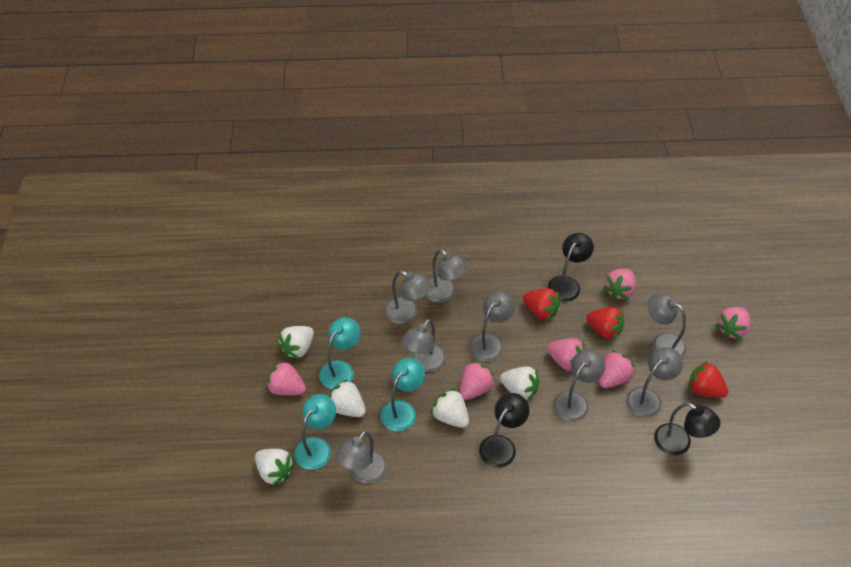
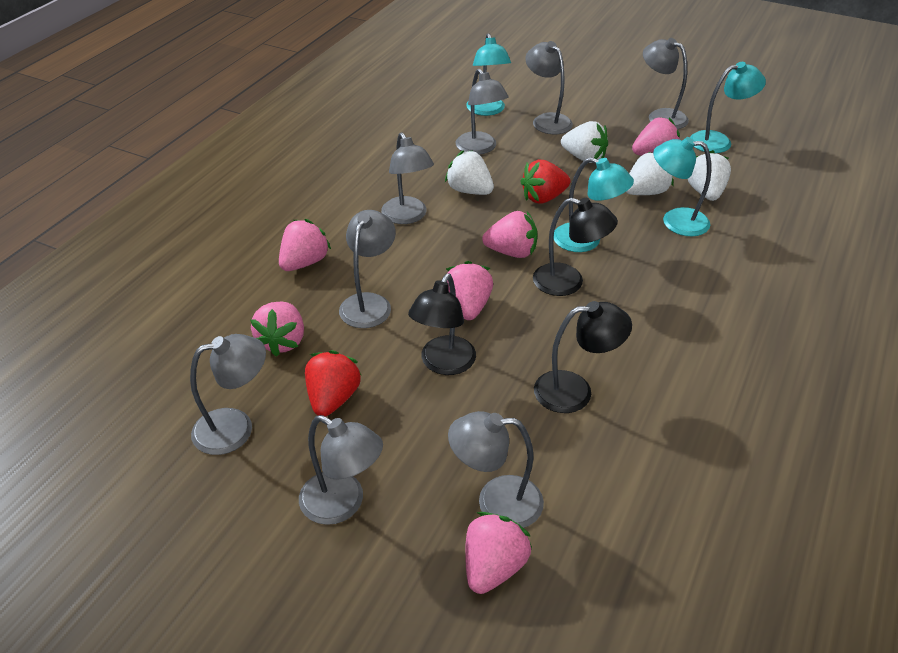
red strawberry: [523,288,560,321] [586,307,624,340] [688,361,728,398] = 3 -> [305,350,362,416] [520,160,570,204] = 2
turquoise lamp: [294,394,336,470] [319,317,360,389] [380,358,425,431] = 3 -> [466,33,511,116] [553,157,634,252] [653,137,711,236] [690,62,766,153] = 4
white strawberry: [255,449,295,486] [278,326,314,359] [329,379,366,417] [431,388,469,428] [500,366,540,401] = 5 -> [445,150,494,195] [561,121,608,163] [626,152,674,195] [688,150,731,201] = 4

